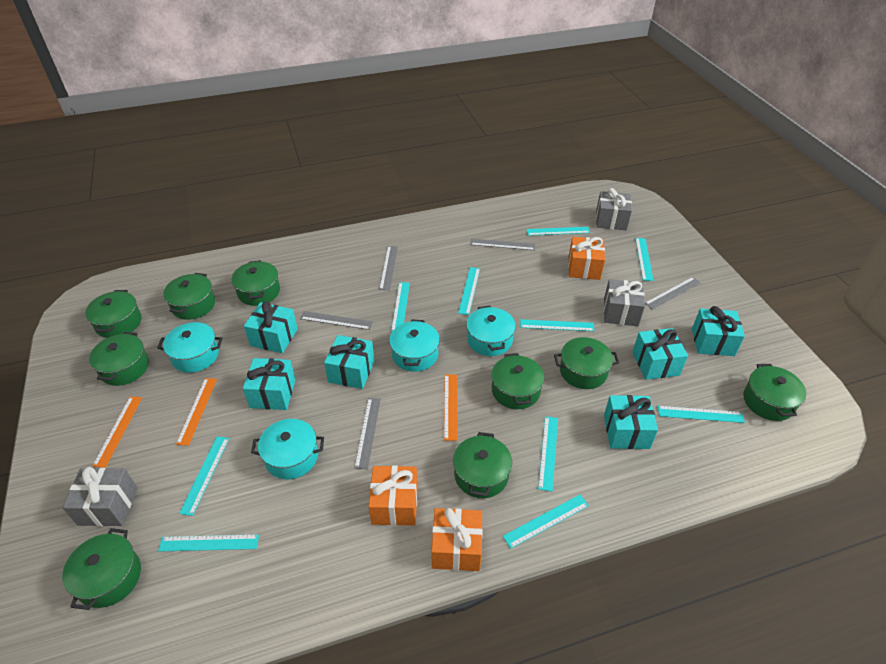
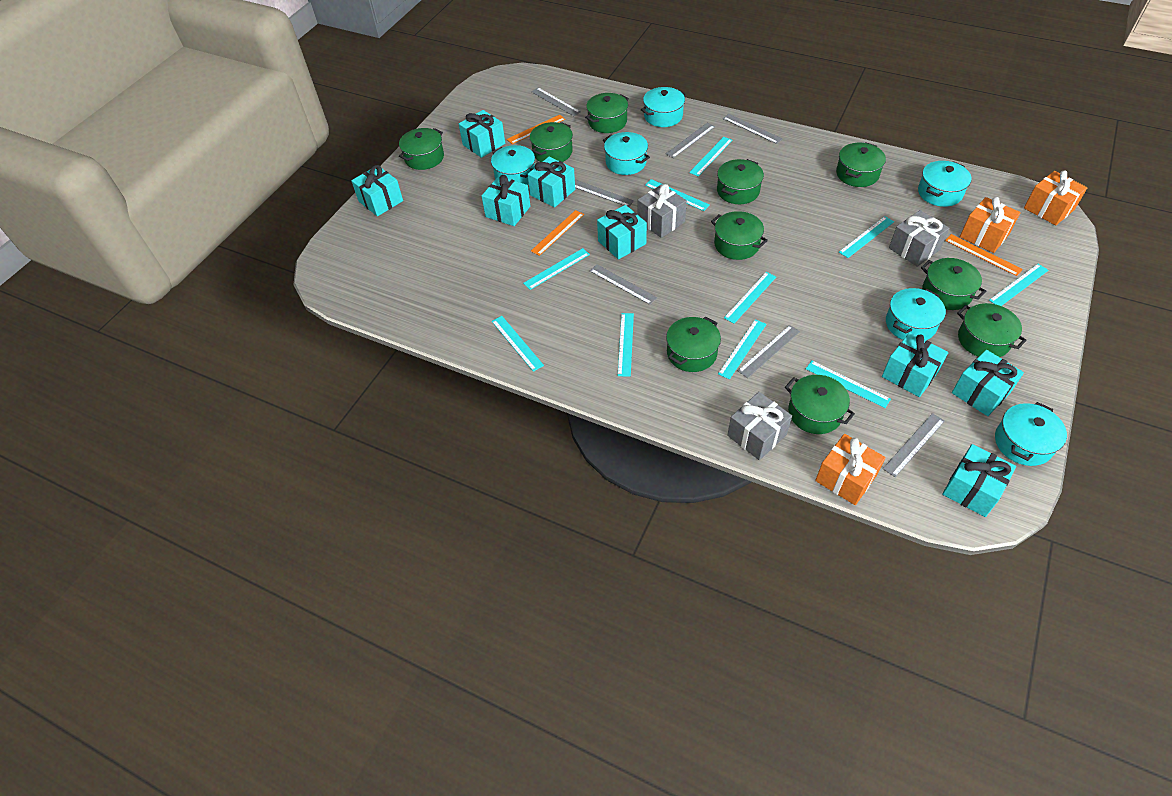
green pot: [62,528,141,610] [85,290,141,338] [89,332,149,386] [163,273,215,320] [231,260,280,306] [453,432,512,498] [491,353,544,409] [554,337,619,389] [743,364,807,421] = 9 -> [399,128,444,170] [530,122,573,162] [585,93,629,133] [666,316,721,372] [711,211,768,260] [717,159,764,204] [785,375,855,434] [836,142,886,187] [921,258,986,310] [957,303,1027,357] = 10
grey ruler: [300,311,373,330] [354,398,381,469] [379,246,398,290] [470,238,535,250] [645,277,701,310] = 5 -> [531,88,581,116] [575,179,634,207] [590,264,657,305] [666,123,715,158] [723,114,783,144] [738,325,800,378] [883,413,945,477] = 7
turquoise gift: [243,358,296,410] [244,301,298,353] [324,335,374,389] [604,395,658,449] [632,328,688,380] [692,306,745,356] = 6 -> [351,165,403,216] [459,110,505,158] [482,175,530,226] [527,157,575,208] [597,205,647,259] [882,332,948,397] [942,444,1016,517] [952,350,1024,416] = 8
turquoise pot: [157,322,223,373] [251,419,324,480] [389,319,440,372] [466,306,516,356] = 4 -> [491,145,535,185] [603,132,650,175] [641,87,687,127] [886,288,946,340] [918,161,972,207] [995,402,1067,466] = 6

